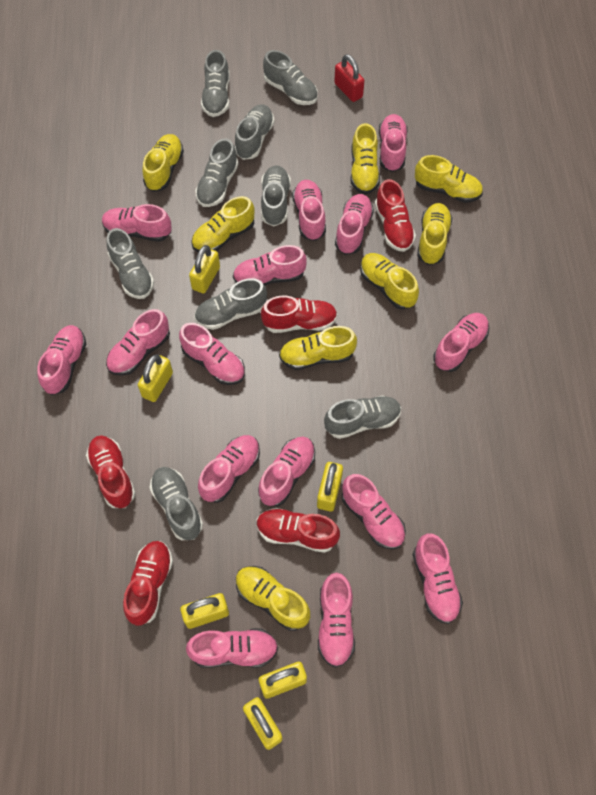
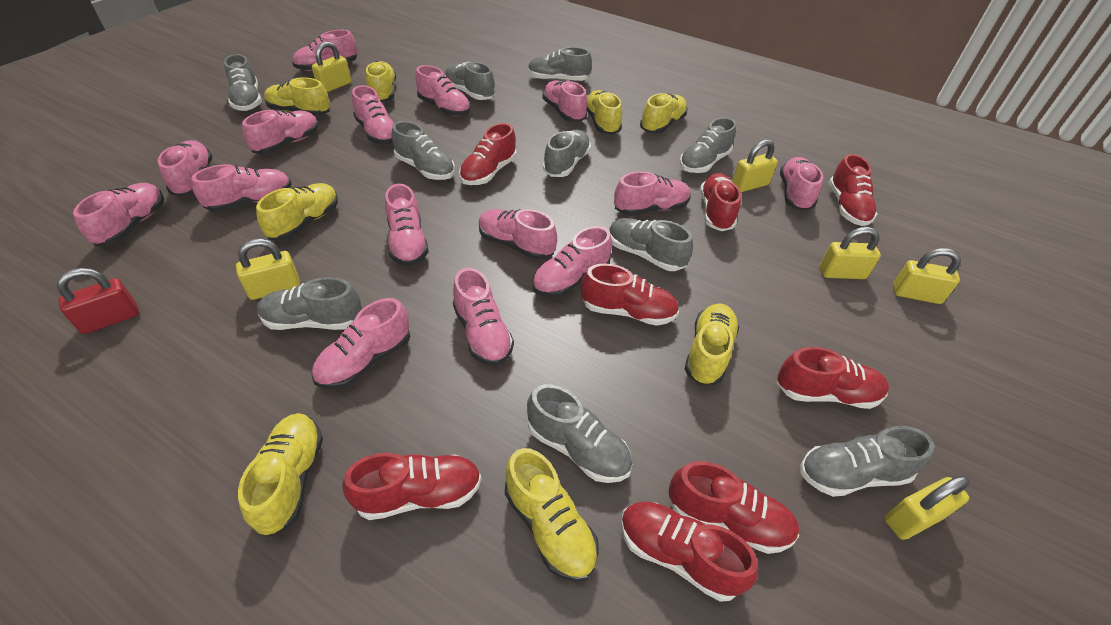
grey shoe: [106,228,154,299] [149,467,203,540] [195,138,239,207] [195,278,267,330] [201,50,230,117] [235,104,274,160] [261,165,291,226] [263,50,318,105] [324,396,401,439] = 9 -> [224,54,262,111] [257,277,362,330] [392,121,455,180] [445,62,495,100] [527,384,632,483] [528,47,592,81] [543,130,591,177] [609,218,693,271] [679,117,736,173] [800,426,934,497] = 10
red shoe: [86,435,135,508] [123,541,173,626] [256,508,340,553] [261,296,338,333] [375,179,416,252] = 5 -> [342,453,481,520] [459,123,517,185] [581,264,679,326] [621,502,758,602] [669,461,799,554] [700,173,741,231] [777,347,889,409] [829,154,877,226] = 8

